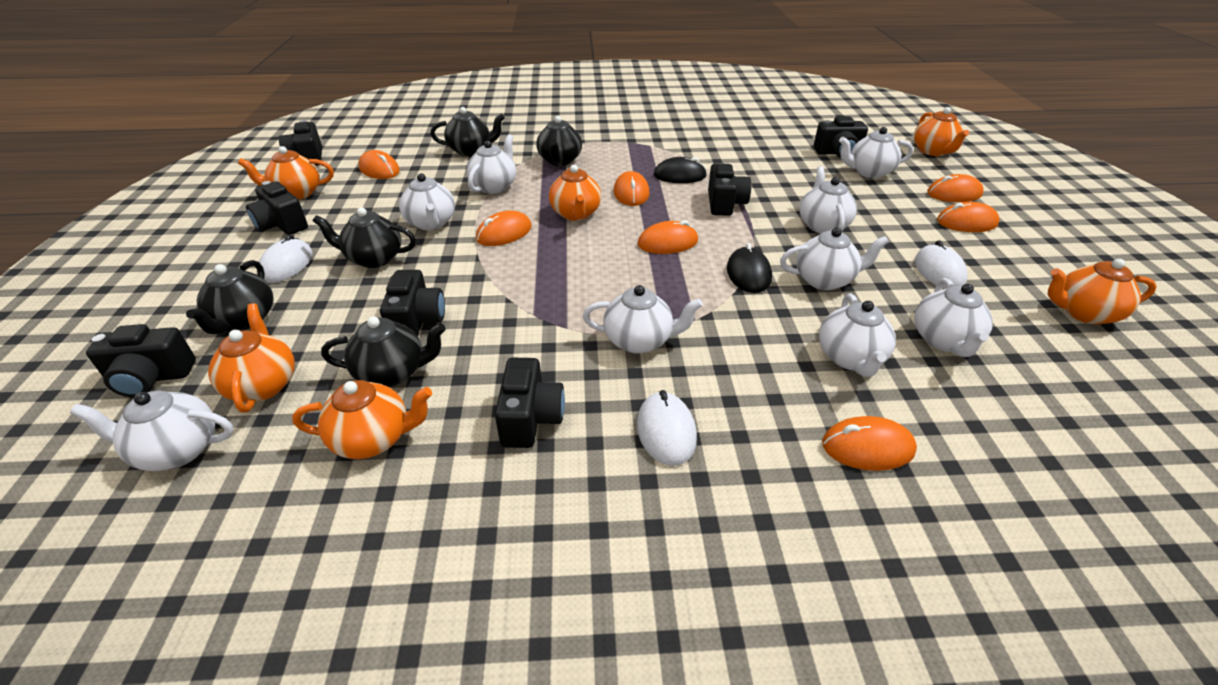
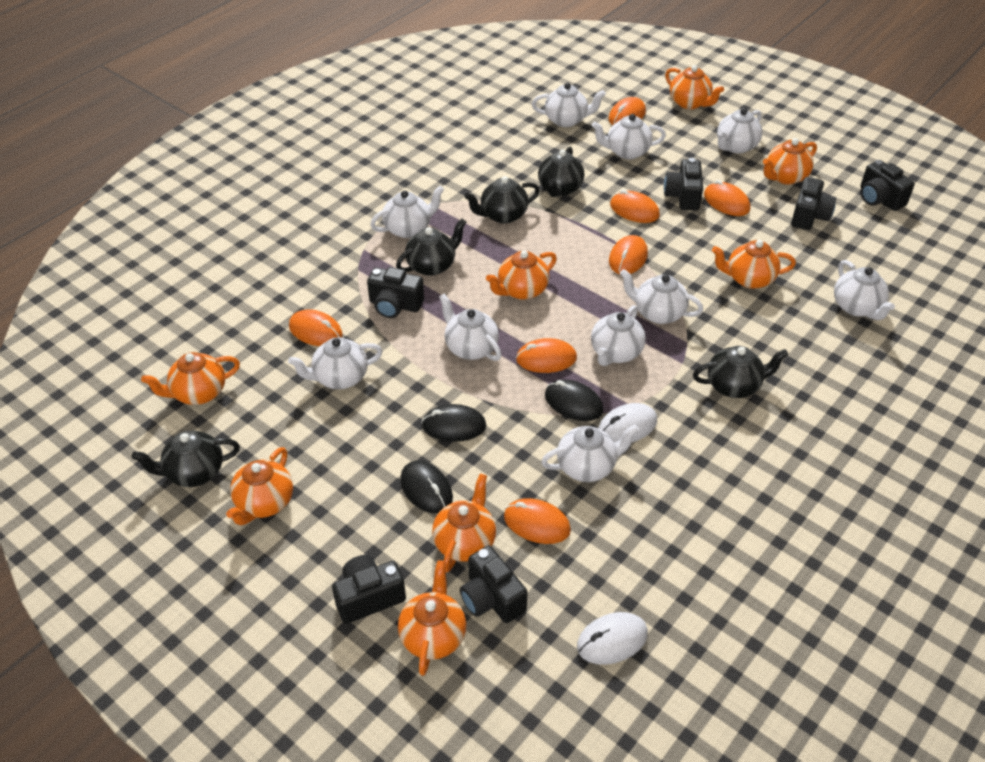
black camera: [86,324,196,397] [246,181,308,235] [279,120,322,166] [380,270,445,336] [495,358,565,448] [708,163,751,216] [814,116,868,158] = 7 -> [332,555,406,624] [367,267,424,318] [460,546,528,623] [664,158,703,211] [791,177,836,230] [860,160,915,211] = 6
black mouse: [654,157,707,183] [727,243,772,293] = 2 -> [400,461,453,513] [422,404,486,442] [545,380,603,421] = 3
orange teapot: [208,303,295,413] [238,146,334,200] [292,380,432,459] [549,165,601,221] [914,107,969,156] [1048,259,1157,325] = 6 -> [141,352,240,405] [226,447,293,525] [398,560,466,676] [432,474,496,573] [486,251,557,300] [665,65,724,109] [712,240,796,289] [763,138,817,185] = 8
white mouse: [259,235,313,283] [637,390,697,466] [915,240,968,289] = 3 -> [577,612,648,665] [599,403,657,443] = 2
white teapot: [70,390,234,471] [399,173,455,230] [466,134,516,194] [583,285,703,354] [780,227,889,290] [800,166,857,234] [819,293,896,377] [839,127,913,178] [914,278,993,357] = 9 -> [288,337,382,389] [370,186,444,238] [439,294,501,361] [532,83,606,127] [541,424,639,482] [591,305,646,366] [592,114,666,159] [620,269,703,324] [717,108,762,154] [834,260,895,320] = 10

